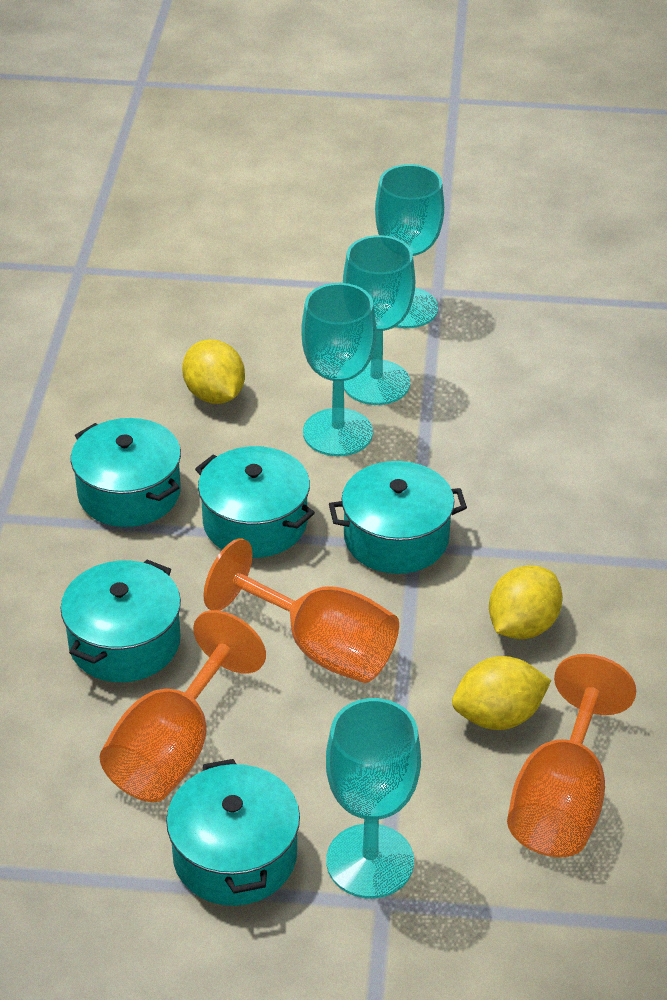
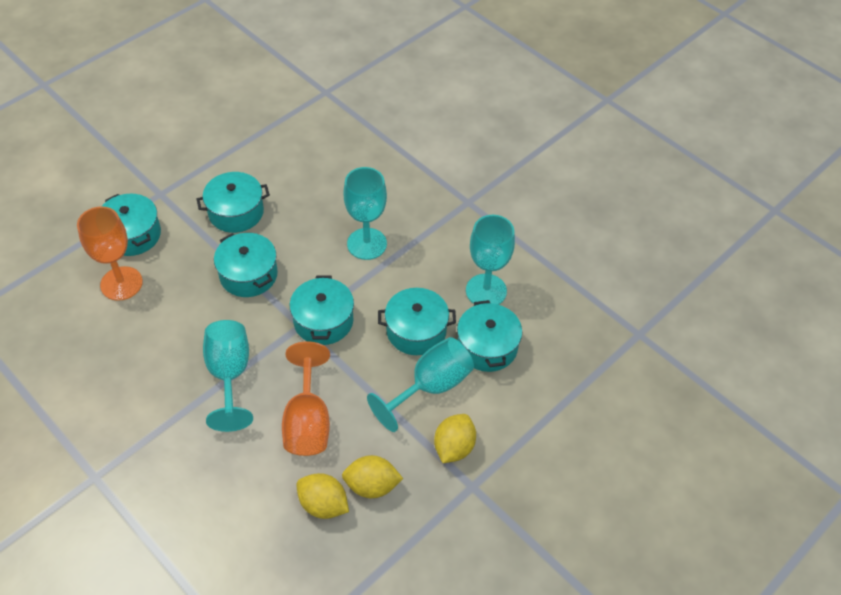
orange goblet: [100,610,266,802] [203,538,399,683] [507,654,636,857] = 3 -> [77,206,143,301] [282,341,330,456] = 2
turquoise pot: [61,559,181,682] [71,418,181,527] [166,759,300,906] [195,446,315,558] [329,461,467,574] = 5 -> [102,194,161,256] [197,172,270,233] [214,233,278,297] [290,276,354,345] [378,288,456,355] [457,300,522,372] = 6

